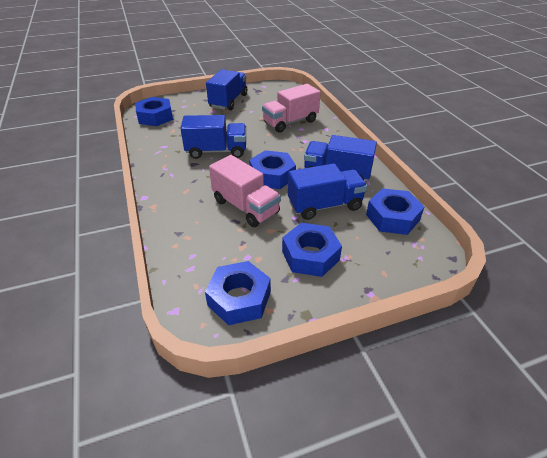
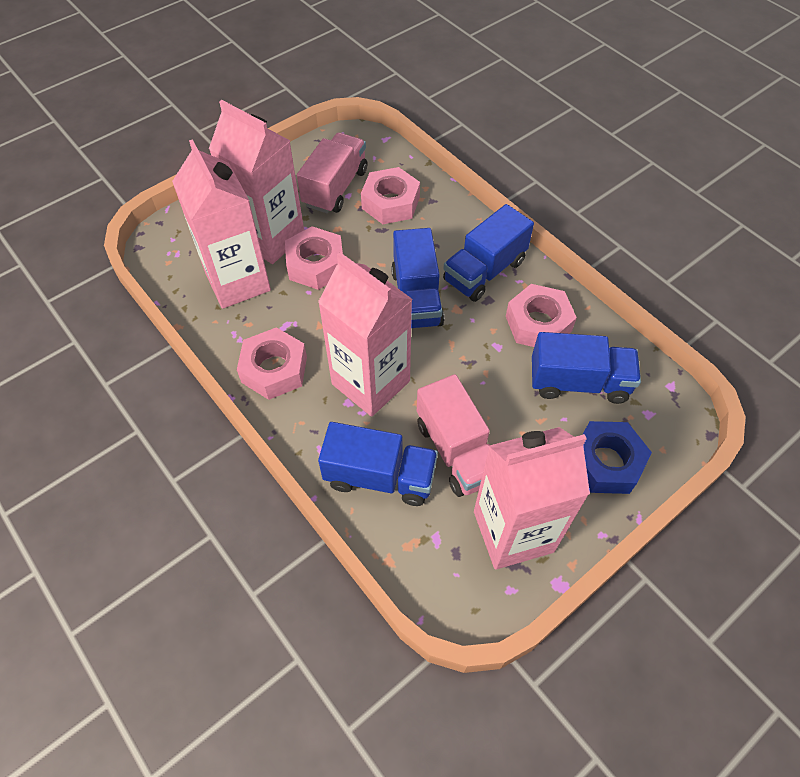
blue nut: [135,97,173,126] [205,261,271,325] [249,150,296,189] [282,223,342,277] [366,188,424,235] = 5 -> [582,421,652,494] = 1
pink carton: none = 0 -> [172,139,271,309] [209,100,304,264] [318,252,412,417] [474,427,590,570] = 4
pink nut: none = 0 -> [237,327,307,400] [285,226,343,290] [361,167,420,224] [506,284,577,347] = 4

